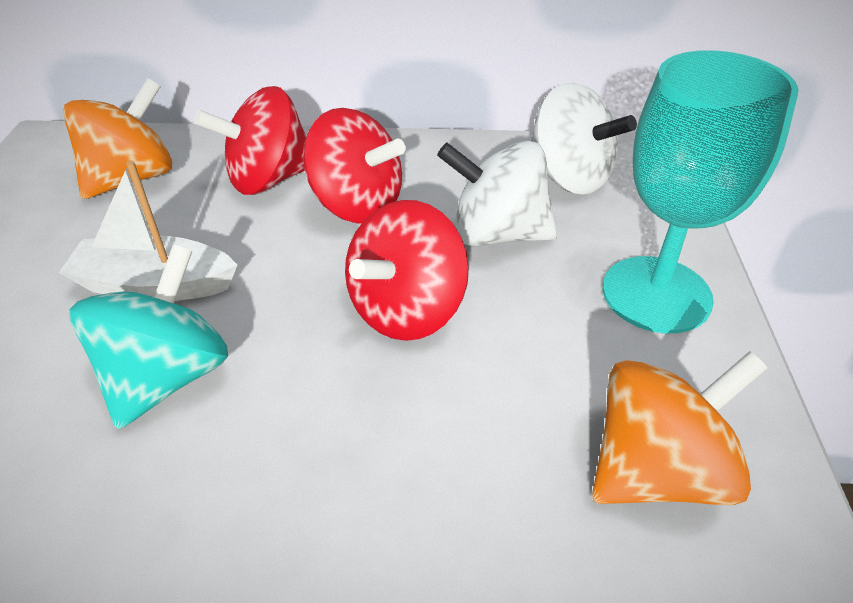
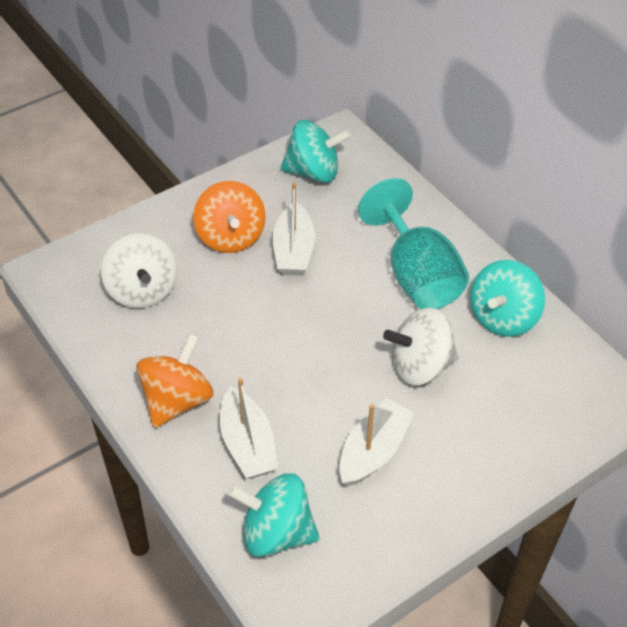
red spinning top: [194,86,306,195] [303,108,406,223] [345,200,469,341] = 3 -> none = 0
turquoise spinning top: [70,245,228,429] = 1 -> [228,474,320,557] [280,120,351,183] [470,260,545,337] = 3
white boat: [59,160,237,301] = 1 -> [220,378,278,479] [273,182,315,276] [339,398,414,487] = 3

